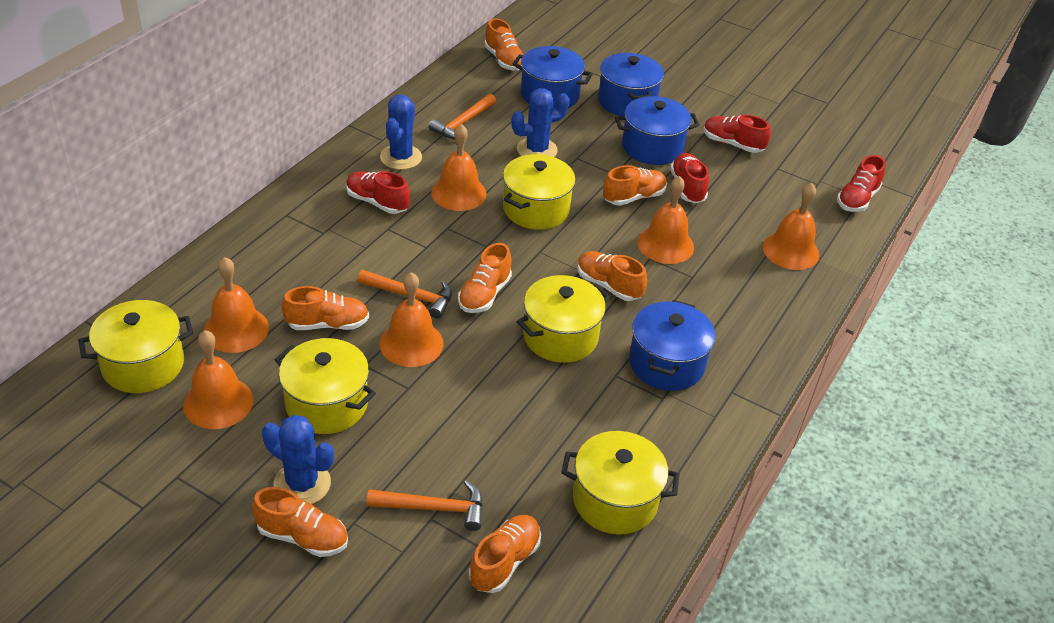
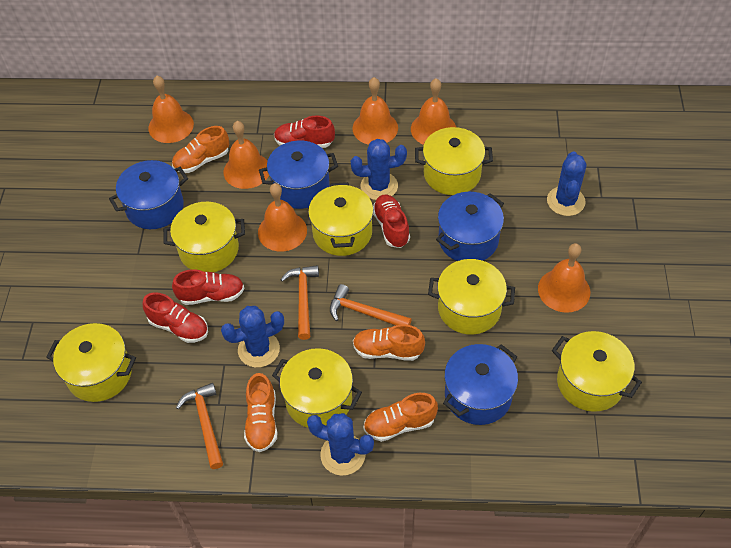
blue cactus: [262,415,334,504] [380,95,422,170] [511,88,570,157] = 3 -> [221,306,284,368] [307,413,374,476] [351,139,407,200] [547,151,587,216] = 4
orange shoe: [252,487,348,557] [282,286,369,330] [458,243,512,313] [469,515,541,593] [484,18,523,71] [577,251,647,301] [603,165,667,206] = 7 -> [172,126,229,173] [244,373,277,452] [353,324,425,361] [363,393,438,442] = 4
yellow pot: [78,300,193,393] [274,338,376,434] [503,154,576,230] [517,275,610,363] [561,431,680,535] = 5 -> [46,323,136,402] [163,202,245,272] [272,348,362,428] [308,182,373,256] [415,127,493,195] [428,259,515,335] [552,331,642,412] = 7

